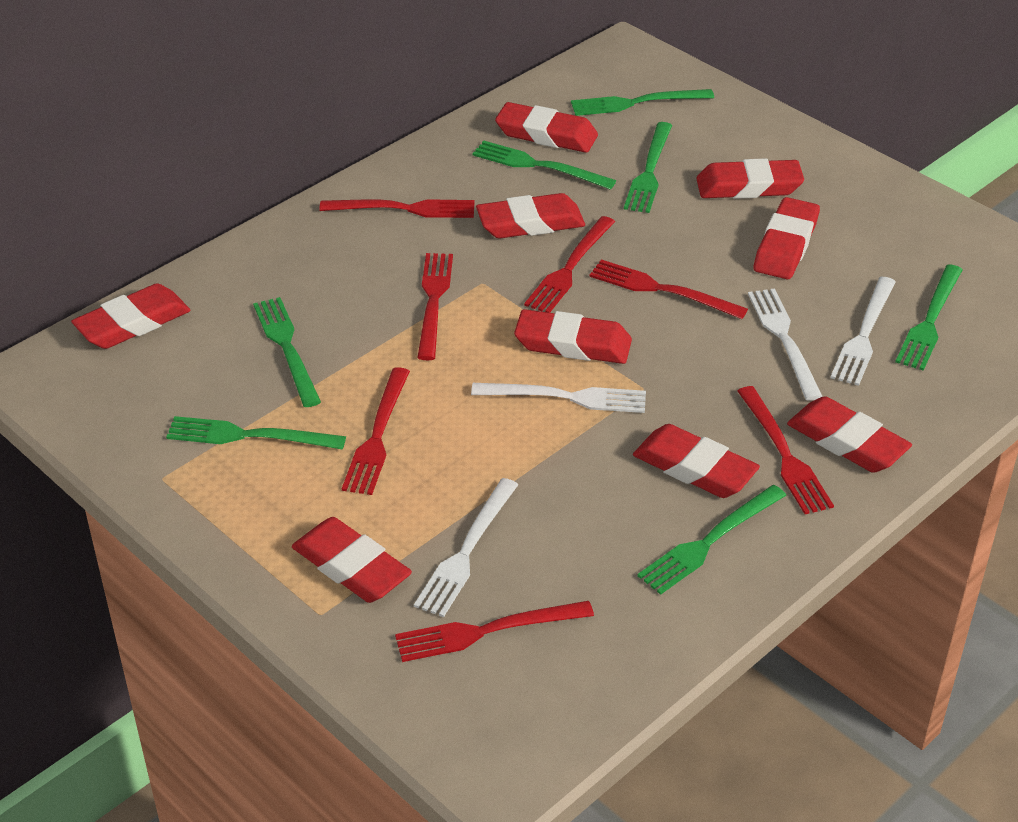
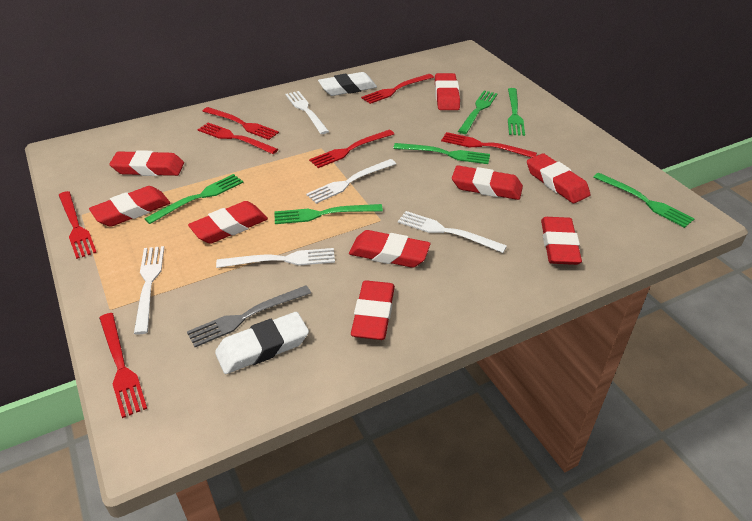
green fork: [166,416,346,450] [253,297,321,407] [472,141,616,190] [571,89,714,116] [624,122,672,213] [637,485,787,595] [895,264,962,371] = 7 -> [144,174,244,224] [274,204,383,224] [393,143,490,164] [458,91,498,134] [508,88,525,136] [593,173,695,228] = 6
grey fork: none = 0 -> [187,286,311,347] = 1
white eraser: none = 0 -> [215,312,309,374] [318,72,377,96] = 2
white fork: [414,478,518,617] [471,383,646,413] [748,288,823,401] [830,277,896,386] = 4 -> [134,246,164,335] [216,248,335,268] [285,91,329,134] [306,159,396,204] [398,211,507,253] = 5

